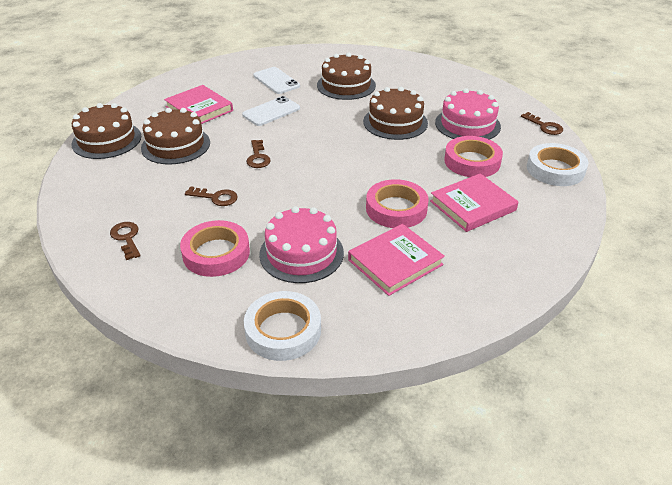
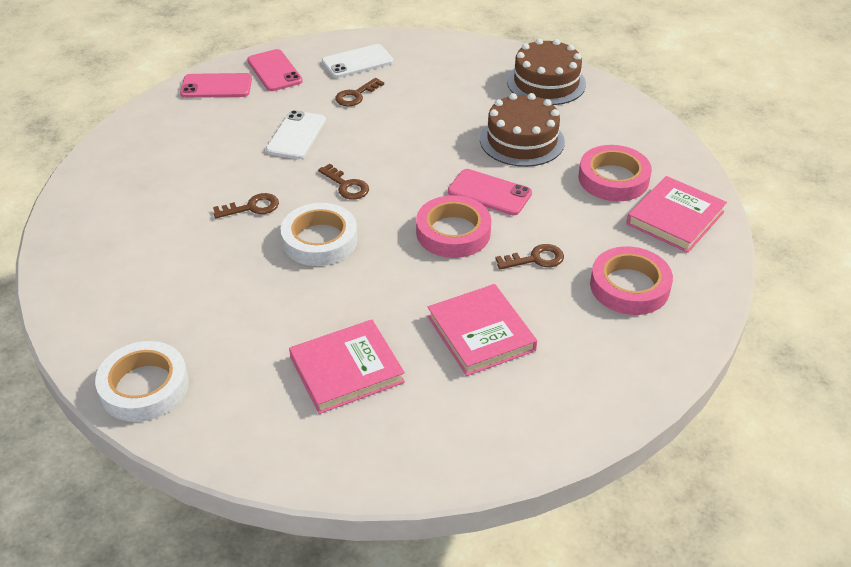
brown cake: [72,103,141,159] [141,108,210,165] [317,52,376,100] [363,87,428,140] = 4 -> [480,93,565,167] [507,38,586,105] = 2
pink cake: [259,206,344,283] [435,88,501,140] = 2 -> none = 0
pink phone: none = 0 -> [180,73,252,98] [247,49,303,91] [448,169,532,215] = 3

